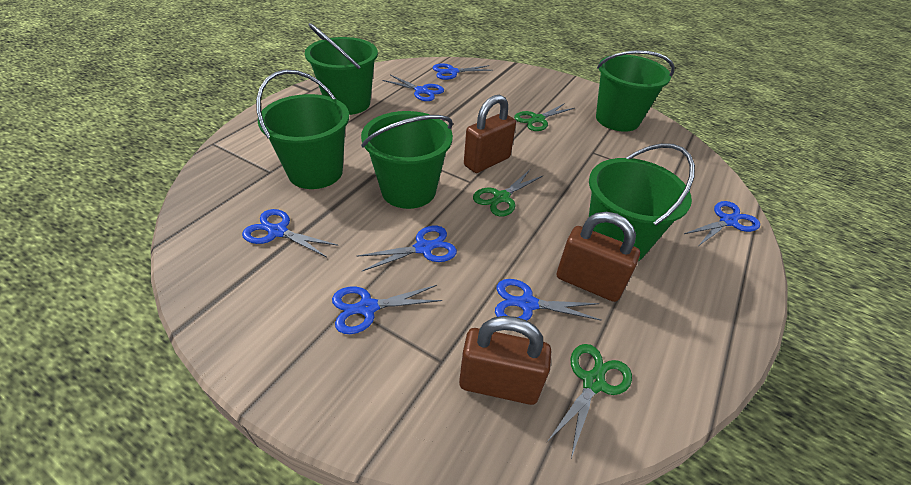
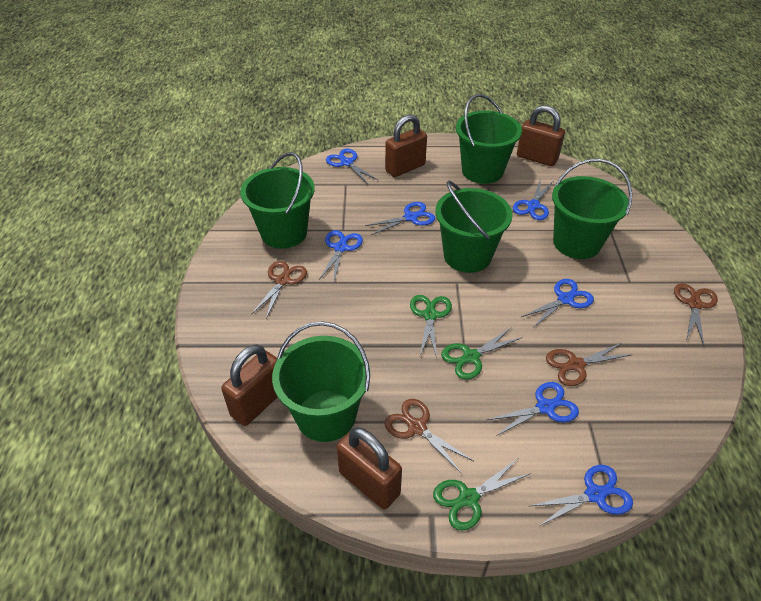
brown padlock: [459,316,551,405] [464,95,516,173] [557,212,640,302] = 3 -> [221,344,277,426] [337,427,402,509] [385,114,427,177] [517,105,565,166] = 4
brown scissors: none = 0 -> [251,261,307,319] [384,399,474,474] [546,342,633,386] [674,283,718,346] = 4

